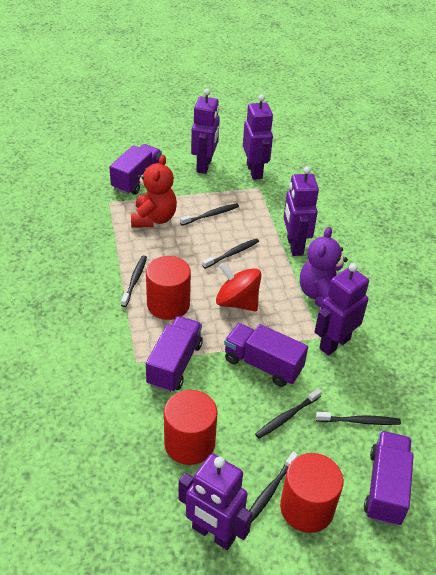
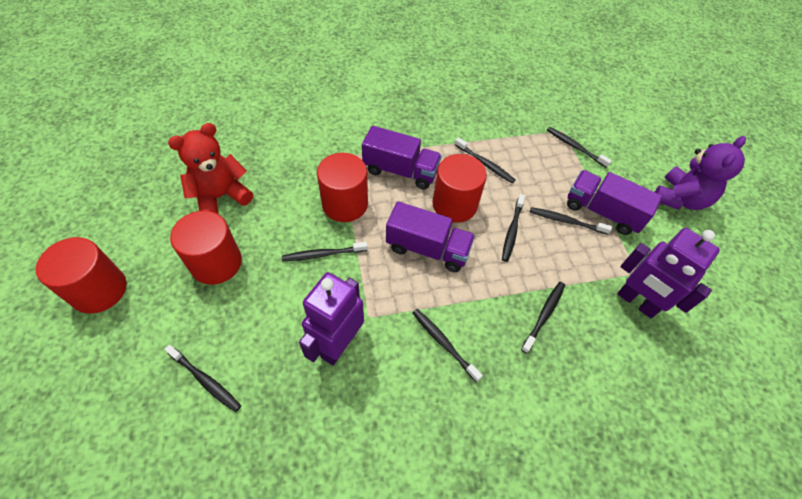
black toothbrush: [121,256,147,307] [180,203,239,226] [202,238,259,269] [249,452,298,523] [255,388,322,439] [316,412,401,425] = 6 -> [164,345,241,412] [282,242,368,261] [412,309,483,382] [455,137,515,184] [502,194,525,262] [521,282,565,353] [530,207,612,235] [547,127,612,168] = 8
purple robot: [179,454,252,550] [191,89,220,174] [243,95,273,180] [283,166,319,256] [315,263,369,356] = 5 -> [299,272,364,365] [617,228,720,318] = 2
purple truck: [109,144,162,195] [146,316,203,393] [224,323,308,387] [364,431,414,526] = 4 -> [362,126,442,189] [386,202,475,272] [567,170,662,235] = 3
red cylinder: [146,256,191,320] [164,390,218,465] [280,453,343,533] = 3 -> [36,237,127,313] [170,211,242,285] [317,153,368,222] [433,154,487,223] = 4
red spinning top: [216,263,262,311] = 1 -> none = 0

